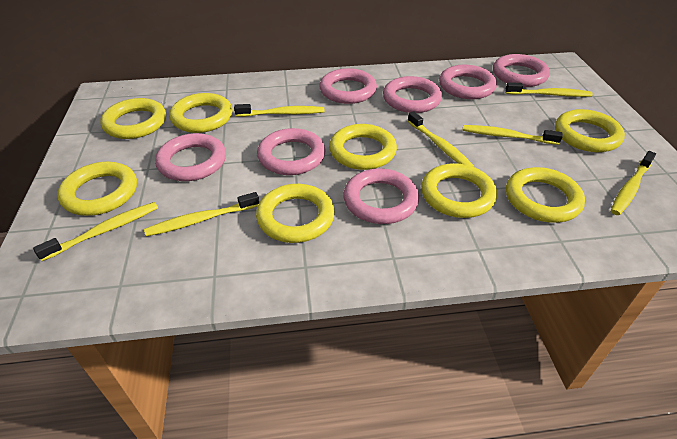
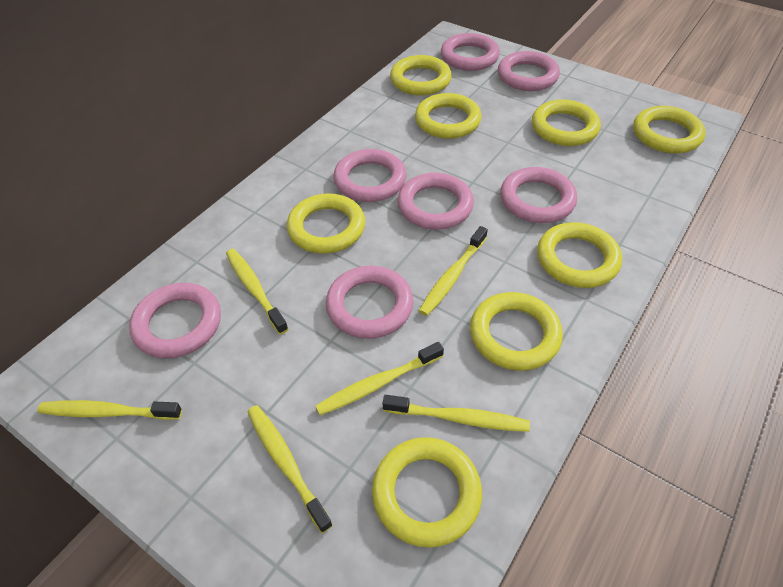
yellow toothbrush: [33,202,158,261] [144,192,259,236] [234,104,324,117] [408,111,474,167] [462,125,563,145] [505,82,593,97] [611,151,656,215] = 7 -> [37,400,182,420] [226,249,288,334] [247,405,333,533] [315,342,444,415] [383,395,530,432] [419,226,488,316] = 6

